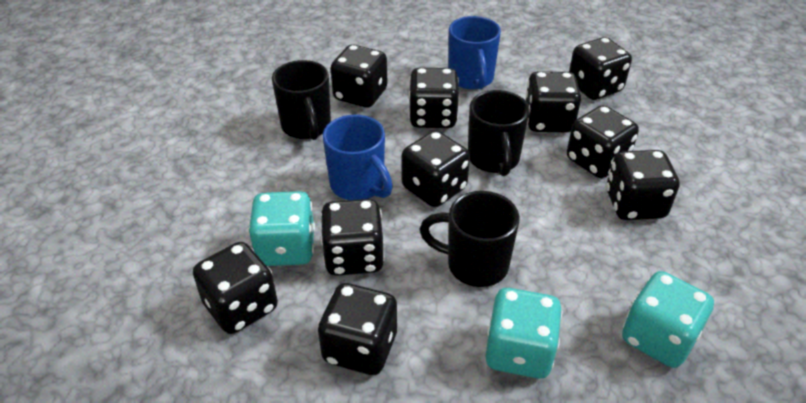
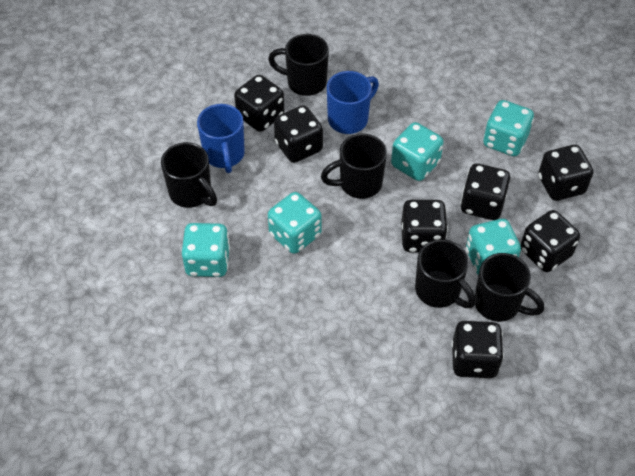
black dice: [193,242,278,334] [318,283,397,375] [320,199,385,276] [331,45,387,108] [402,131,470,207] [409,68,459,128] [525,71,581,132] [567,105,639,178] [569,37,632,100] [606,150,679,220] = 10 -> [234,75,284,132] [274,105,323,163] [401,200,448,252] [452,321,504,378] [460,163,510,220] [520,210,580,272] [538,145,593,201] = 7
black mug: [272,60,331,140] [419,191,520,287] [468,90,530,176] = 3 -> [161,142,217,208] [268,34,329,96] [321,134,387,199] [415,239,476,308] [475,253,544,322] = 5
turquoise dice: [248,191,315,266] [485,288,562,379] [622,271,714,368] = 3 -> [182,223,230,277] [268,192,321,254] [391,122,444,181] [466,219,521,275] [483,100,534,157] = 5

